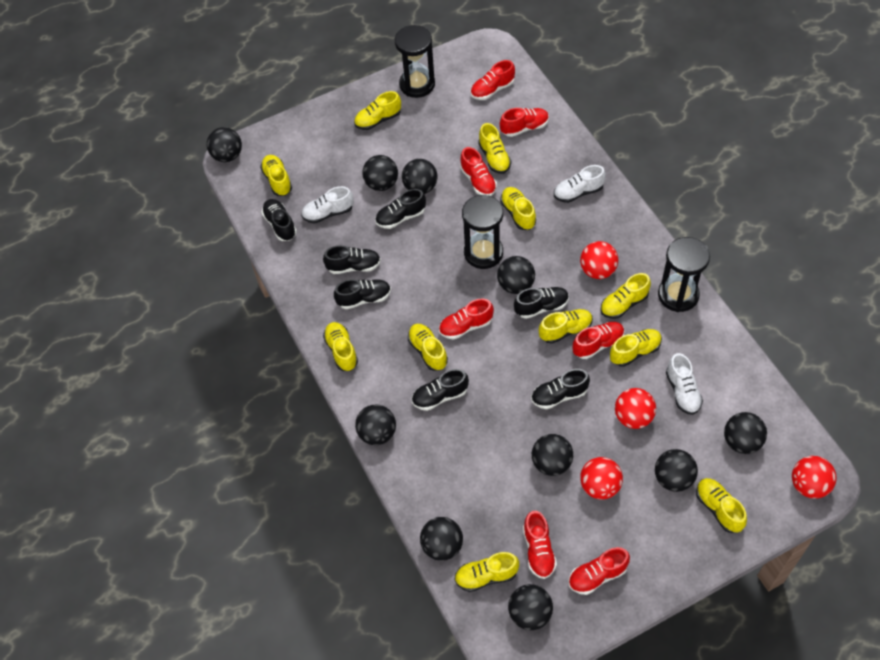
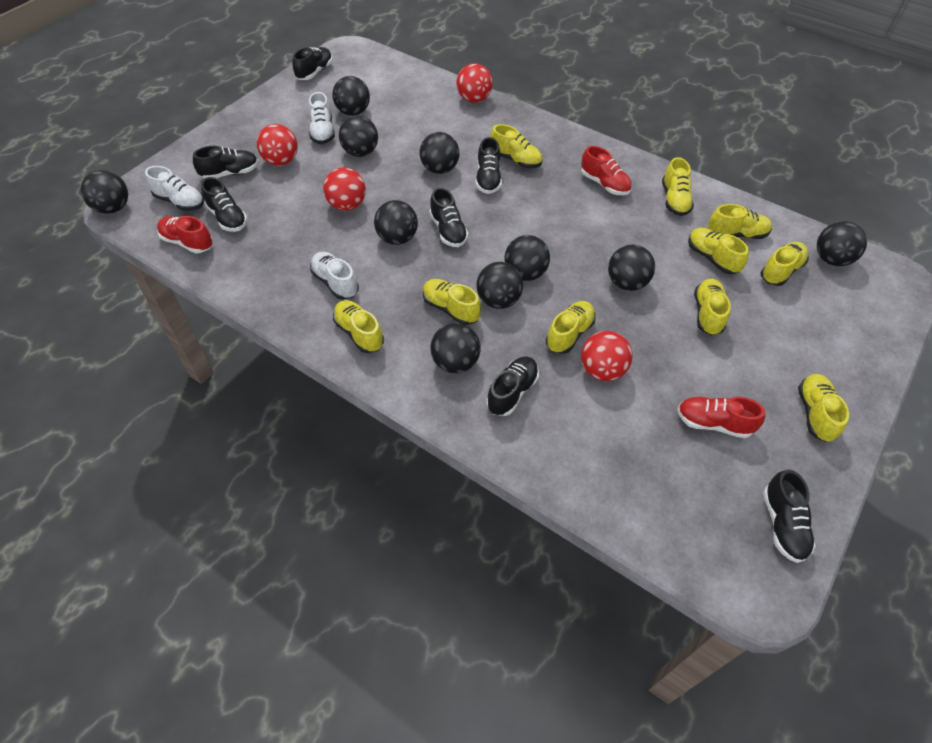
black hourglass: [395,25,435,98] [462,195,503,269] [658,237,710,312] = 3 -> none = 0
red shoe: [439,299,494,340] [460,147,497,196] [470,60,515,100] [500,108,549,137] [523,511,557,579] [568,547,630,595] [573,322,625,359] = 7 -> [157,216,213,254] [581,146,632,195] [677,397,765,438] = 3
yellow shoe: [260,155,292,196] [323,322,358,371] [354,91,401,130] [408,324,448,371] [454,552,519,592] [478,123,511,174] [500,187,536,230] [539,309,593,344] [600,273,651,319] [610,329,662,367] [696,478,747,533] = 11 -> [333,300,384,353] [423,279,481,325] [490,124,542,168] [546,301,596,354] [662,157,694,216] [688,228,749,274] [694,279,731,336] [708,204,772,239] [761,242,809,286] [798,374,849,442] = 10

